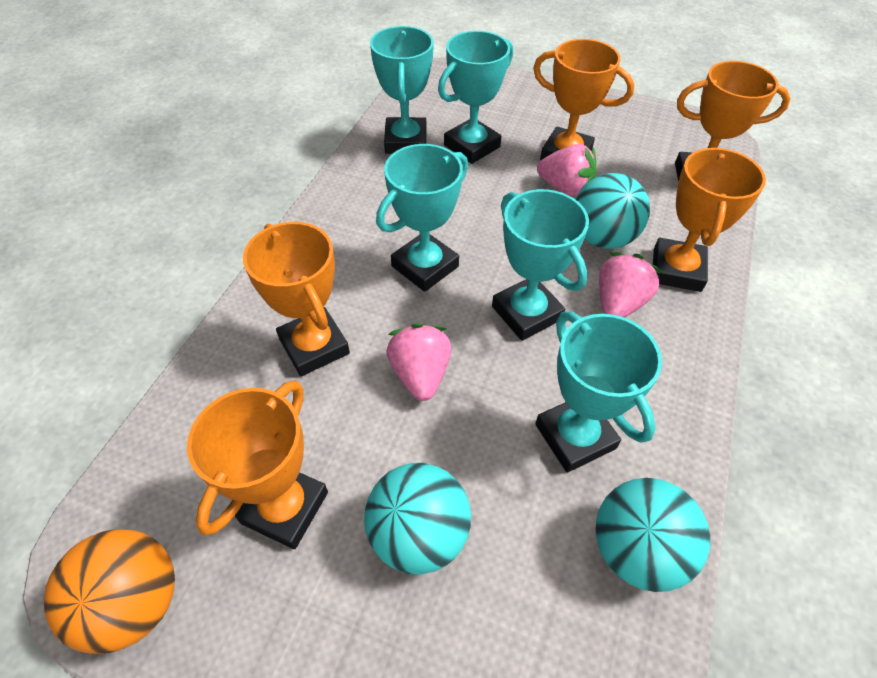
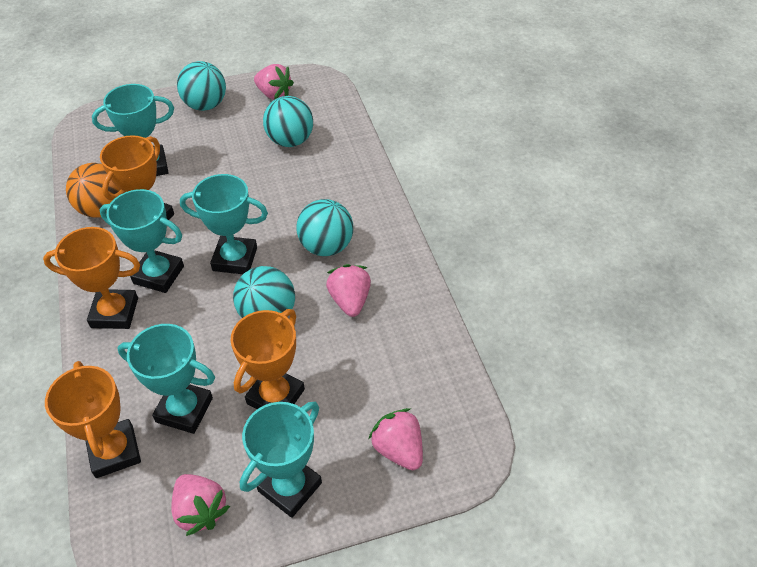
orange trophy: [187,380,328,549] [243,222,350,376] [533,39,634,160] [653,148,766,292] [675,61,791,182] = 5 -> [43,227,140,329] [45,361,141,478] [100,135,174,220] [231,309,305,409] = 4
pink strawberry: [386,324,451,401] [537,144,597,197] [599,252,663,318] = 3 -> [171,474,230,536] [254,64,294,100] [326,264,371,317] [368,408,423,470] = 4
turquoise ball: [364,463,471,574] [576,173,650,249] [595,478,710,592] = 3 -> [177,61,226,111] [233,266,295,318] [263,96,313,147] [296,199,353,256] = 4

